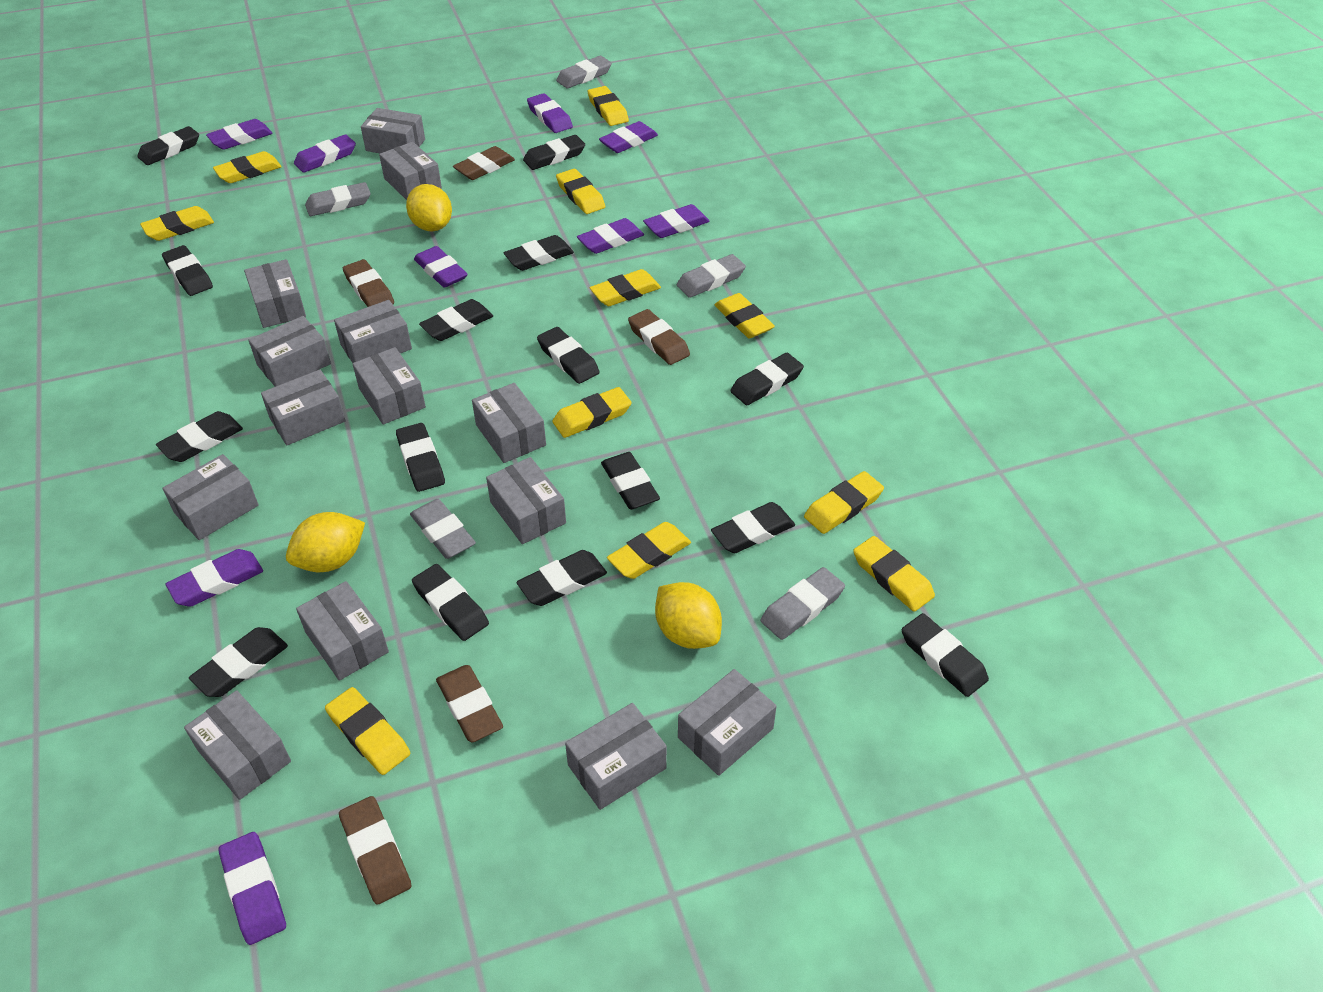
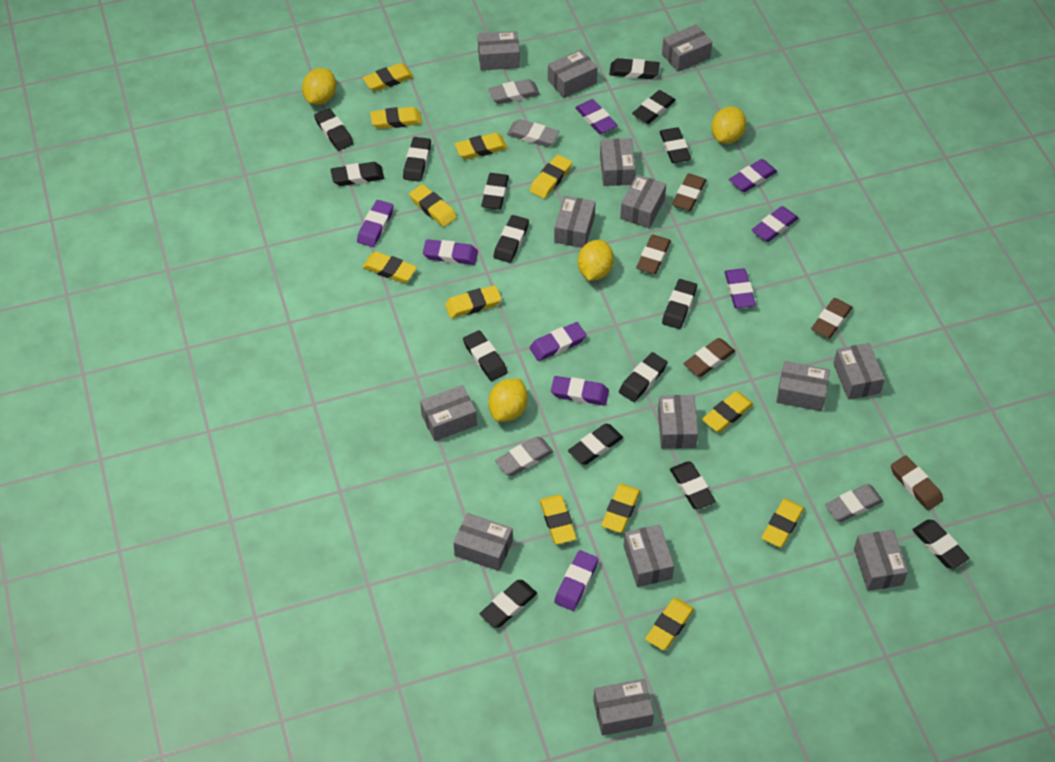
grey eraser: [305,182,371,216] [410,499,476,559] [556,56,612,89] [677,254,746,298] [760,567,845,640] = 5 -> [488,79,540,104] [495,437,553,476] [507,119,559,147] [825,484,883,522] = 4
yellow eraser: [140,206,214,241] [213,151,282,183] [325,687,410,775] [552,387,631,438] [556,169,605,214] [588,86,629,126] [590,269,661,306] [607,522,691,579] [714,293,775,338] [804,471,884,534] [853,536,935,612] = 11 -> [362,252,417,283] [363,63,414,91] [370,107,422,129] [409,184,457,227] [445,285,502,318] [455,133,508,159] [530,155,572,199] [540,495,577,544] [601,484,640,533] [645,598,694,651] [702,391,754,432] [761,499,804,548] = 12
yellow lemon: [286,512,365,572] [406,184,452,232] [655,582,722,649] = 3 -> [302,68,337,105] [488,379,528,422] [578,240,614,281] [711,107,746,144] = 4

